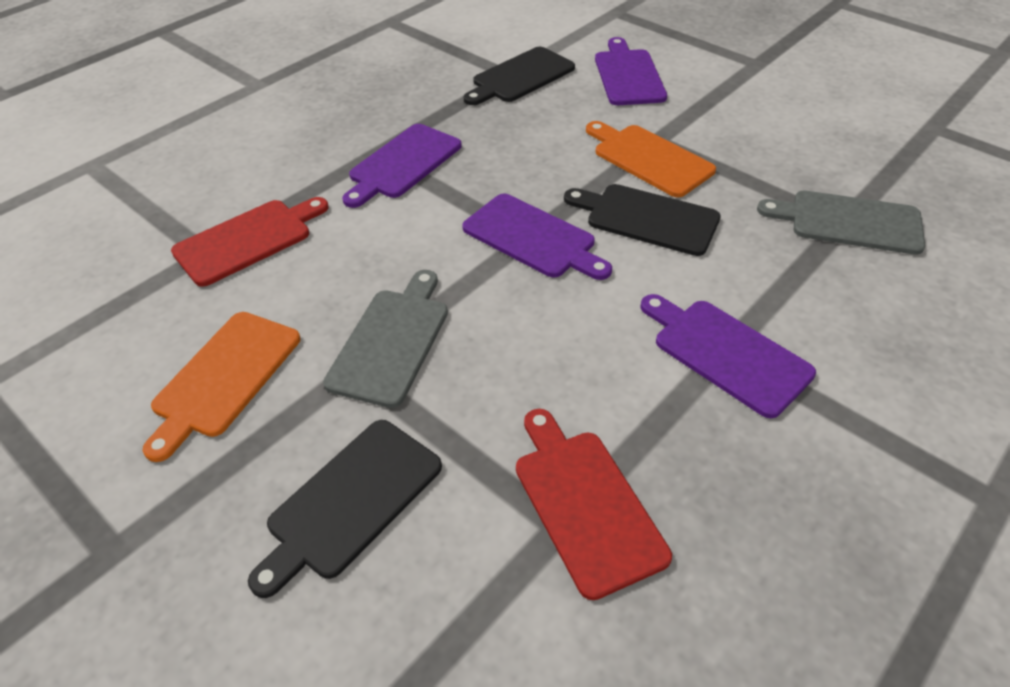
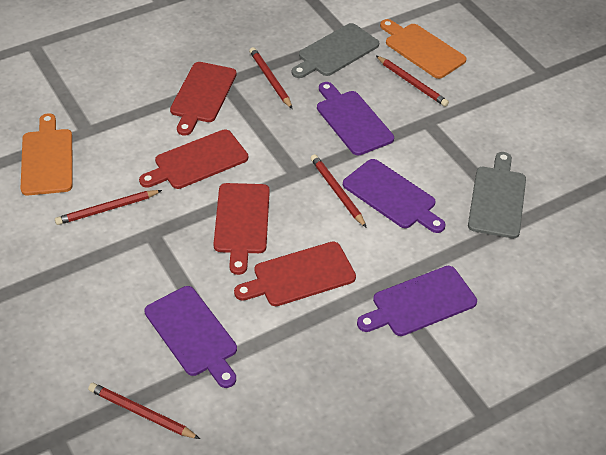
black cutting board: [248,420,442,598] [463,47,575,105] [564,184,721,256] = 3 -> none = 0
red cutting board: [171,197,329,287] [516,409,672,600] = 2 -> [139,129,248,189] [170,62,237,136] [214,183,270,275] [234,242,356,306] = 4
red pencil: none = 0 -> [55,190,162,225] [88,383,200,439] [249,47,293,109] [310,154,367,228] [376,56,449,107] = 5

